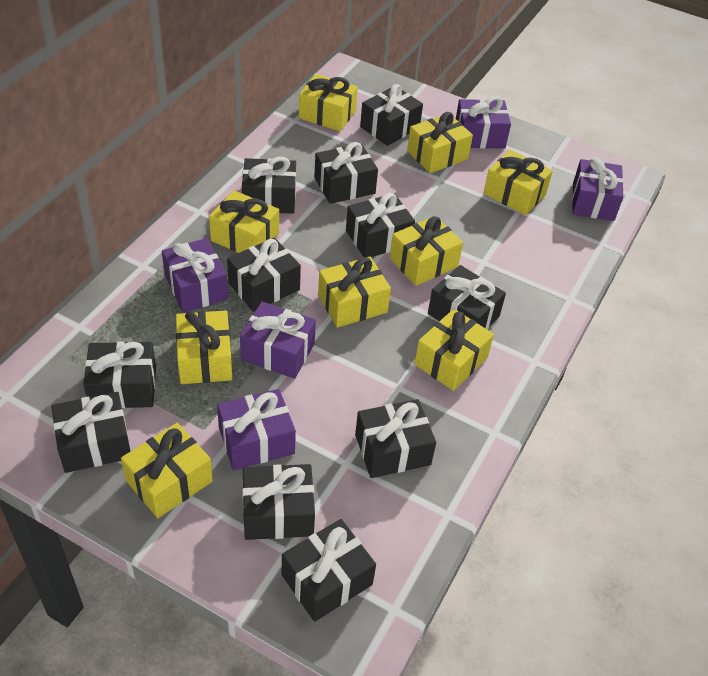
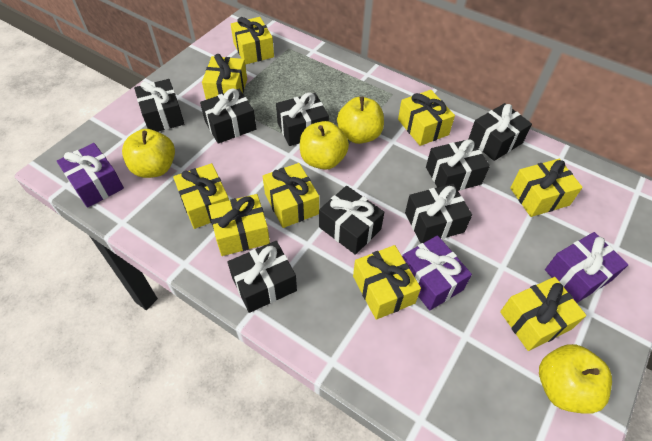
black gift: [52,392,130,473] [83,341,156,408] [227,238,301,312] [242,157,296,214] [242,464,315,540] [282,519,376,622] [314,142,378,204] [346,193,415,257] [355,399,436,478] [360,84,423,146] [428,265,506,329] = 11 -> [134,79,184,132] [200,89,256,144] [227,241,297,313] [276,92,329,146] [319,186,384,255] [405,184,472,243] [426,139,490,191] [469,103,532,161] = 8
purple gift: [162,238,228,313] [217,389,296,470] [240,302,316,379] [456,96,511,149] [572,157,624,221] = 5 -> [57,143,124,208] [402,235,472,311] [545,232,629,303] = 3
yellow apple: none = 0 -> [122,129,175,178] [300,121,349,170] [337,97,384,144] [539,344,612,414] = 4

